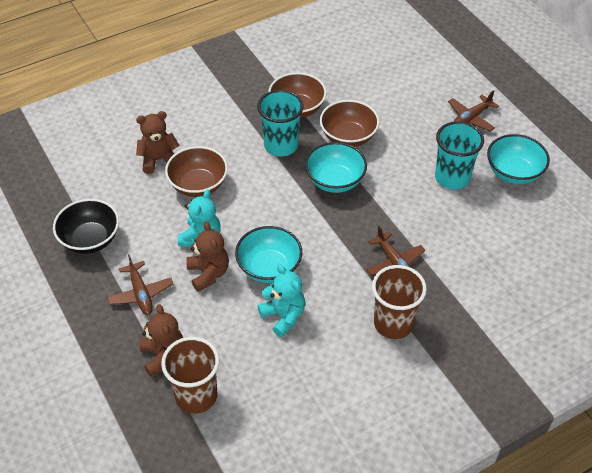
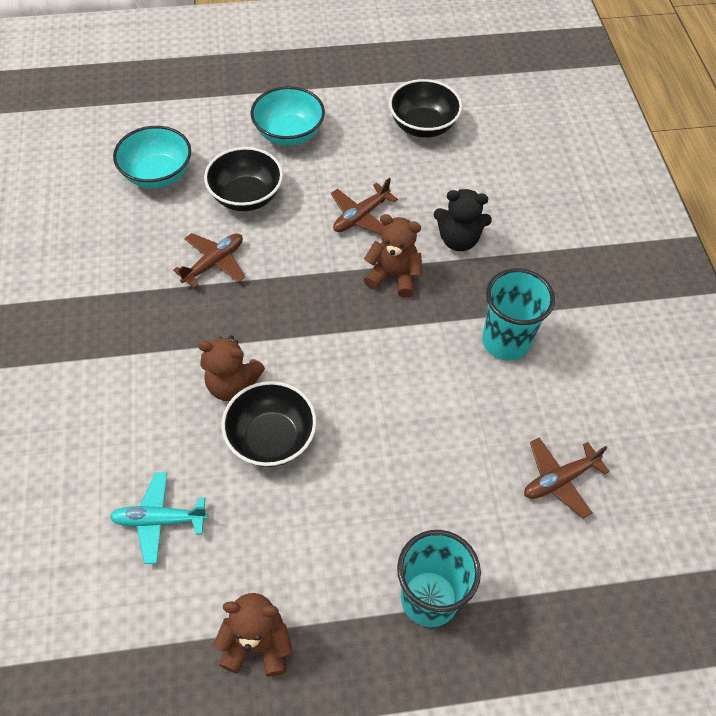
black bowl: [53,199,119,254] = 1 -> [204,147,283,211] [222,381,317,467] [389,79,462,138] = 3
black teddy bear: none = 0 -> [434,189,492,251] = 1
brown bowl: [165,146,228,197] [268,72,327,118] [320,100,379,147] = 3 -> none = 0
brown cup: [161,337,220,414] [372,265,427,339] = 2 -> none = 0
turquoise bowl: [235,226,303,283] [305,142,367,193] [487,134,550,184] = 3 -> [113,126,191,188] [250,86,325,146] = 2
turquoise plane: none = 0 -> [109,472,208,564] = 1
turquoise teddy bear: [178,189,221,247] [258,264,305,337] = 2 -> none = 0

